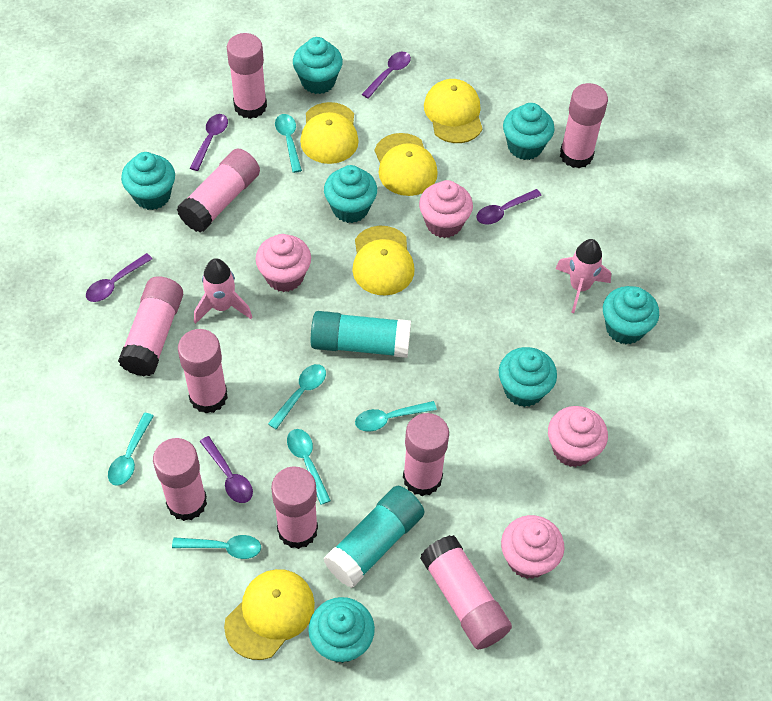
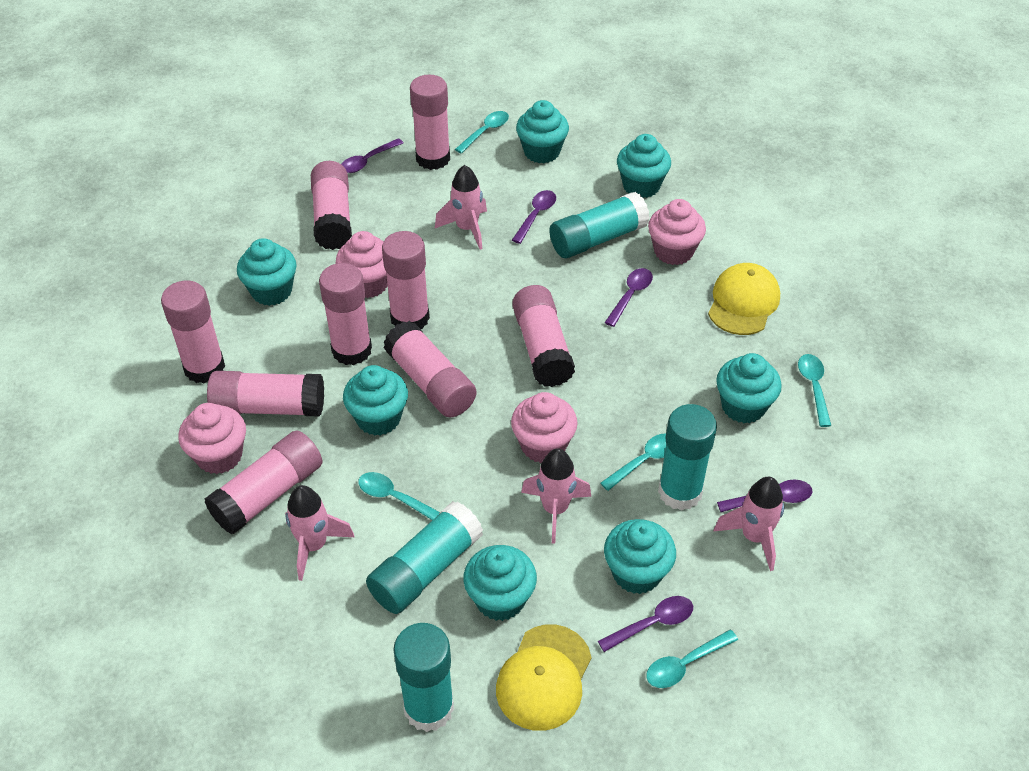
pink rocket: [194,258,252,324] [555,239,611,313] = 2 -> [285,485,355,581] [435,165,487,250] [521,448,591,544] [714,477,784,571] = 4
turquoise glue stick: [311,311,411,358] [323,486,424,588] = 2 -> [366,501,483,614] [393,623,454,732] [549,192,650,258] [658,404,717,511] = 4
turquoise spoon: [108,413,154,486] [172,535,261,559] [268,364,326,430] [275,114,302,173] [287,429,331,505] [355,401,437,432] = 6 -> [358,472,440,520] [455,111,509,154] [600,434,666,491] [646,630,738,688] [798,354,831,427] = 5
yellow cap: [224,569,315,660] [300,102,359,164] [352,226,415,295] [374,133,438,196] [424,79,483,143] = 5 -> [496,624,592,731] [708,263,780,335] = 2

